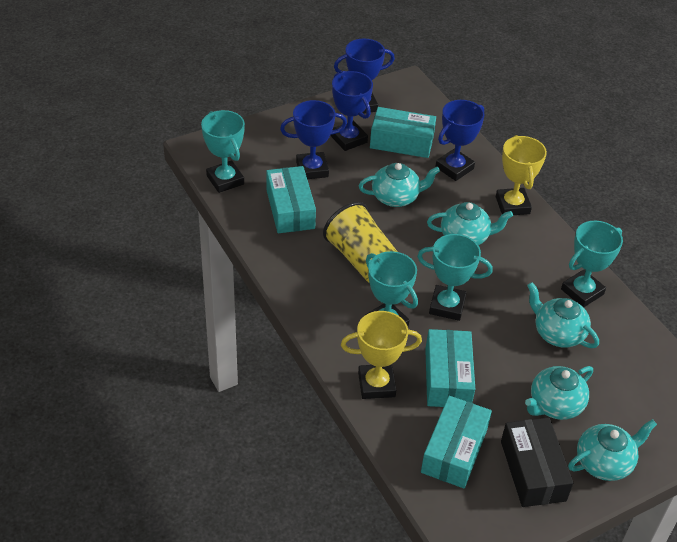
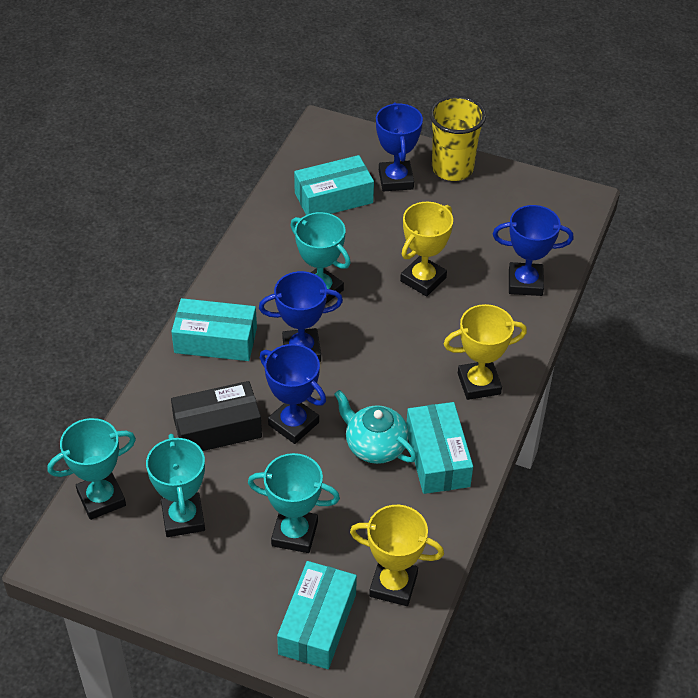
turquoise teapot: [359,163,440,207] [427,202,513,245] [525,366,593,420] [527,282,599,348] [568,419,657,481] = 5 -> [334,390,417,464] = 1
yellow trophy: [341,311,422,399] [496,135,547,215] = 2 -> [350,505,444,606] [400,202,453,296] [444,304,527,400] = 3

